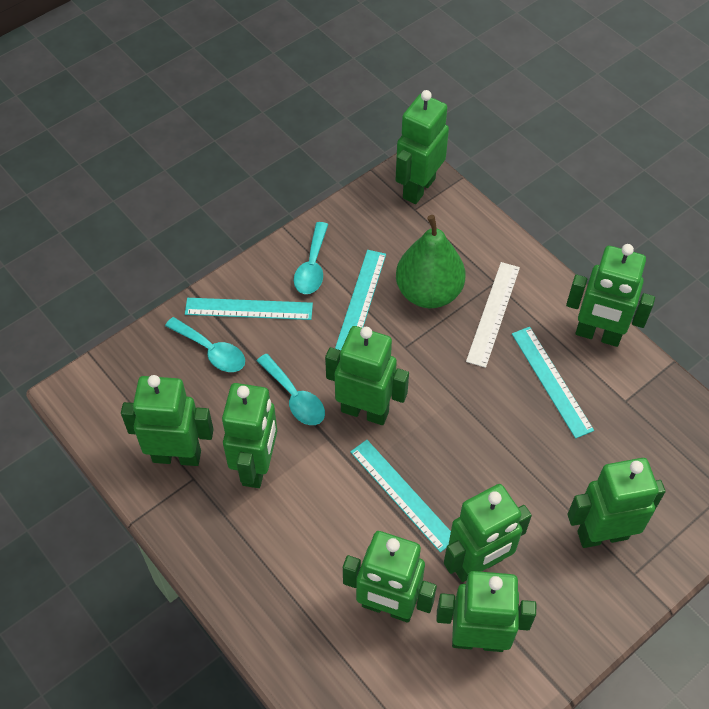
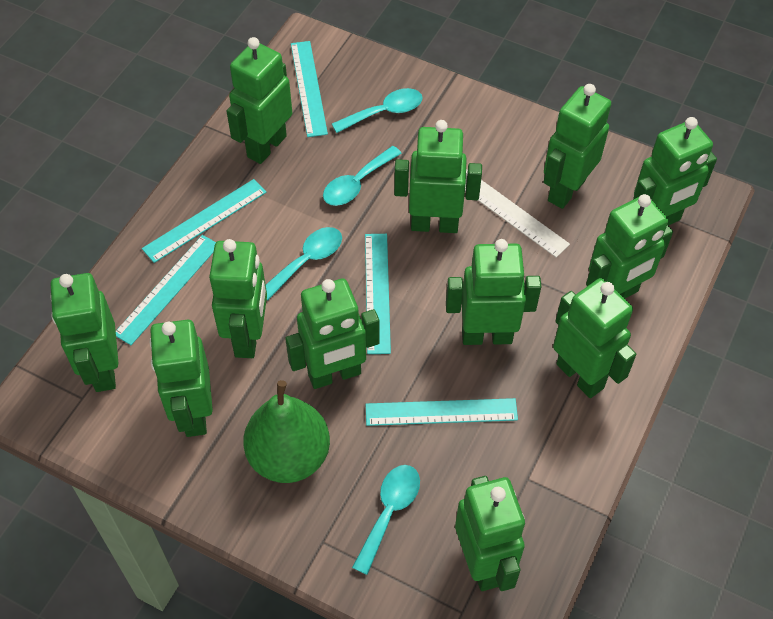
green robot: [121,375,214,466] [222,383,277,488] [325,326,409,425] [343,531,437,623] [396,90,449,204] [436,571,536,652] [444,484,532,582] [566,244,655,347] [568,458,666,548] = 9 -> [50,273,118,392] [150,320,213,437] [209,239,267,358] [227,37,292,164] [285,278,379,389] [394,120,482,233] [446,239,541,345] [455,476,525,591] [544,84,611,209] [553,278,636,398] [586,194,673,299] [633,117,717,225] = 12
turquoise ruler: [185,298,313,320] [335,250,386,350] [350,440,451,552] [512,327,594,439] = 4 -> [116,235,216,345] [142,179,267,263] [291,41,328,137] [365,234,391,354] [366,398,518,426] = 5
turquoise spoon: [165,317,245,372] [257,354,325,425] [294,222,328,294] = 3 -> [266,227,342,300] [323,146,402,206] [332,88,423,133] [352,465,420,575] = 4

